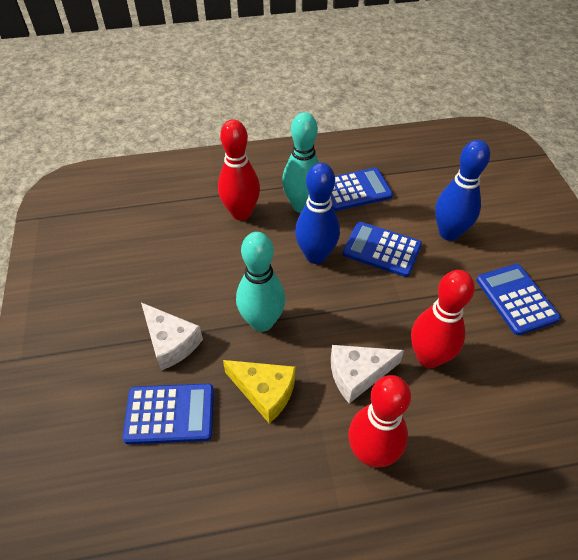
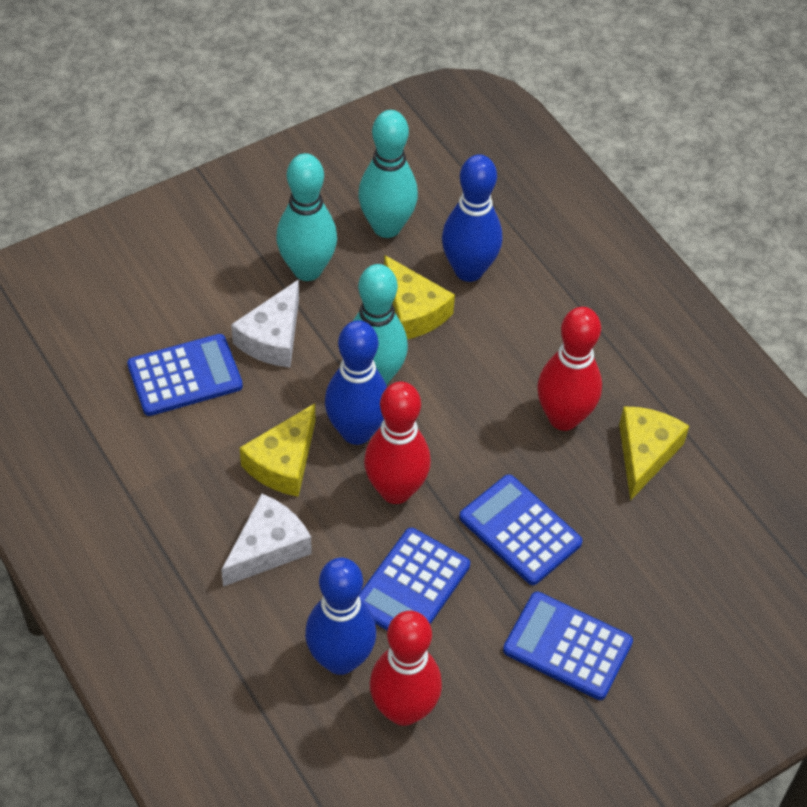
blue bowling pin: [295,163,340,264] [435,140,490,241] = 2 -> [305,558,376,675] [325,320,387,445] [442,154,502,282] = 3
turquoise bowling pin: [236,232,286,332] [282,112,319,213] = 2 -> [276,153,337,281] [352,264,408,385] [358,110,418,238] = 3
yellow cheese: [223,360,295,424] = 1 -> [240,403,316,497] [384,255,455,339] [619,406,689,501] = 3

